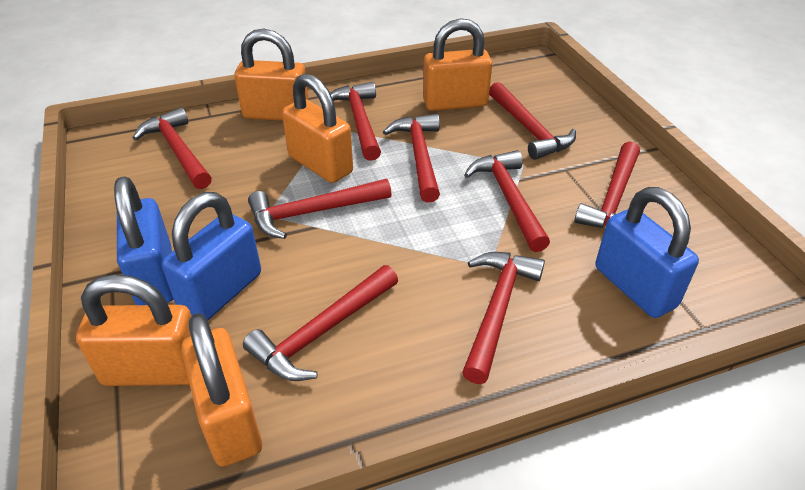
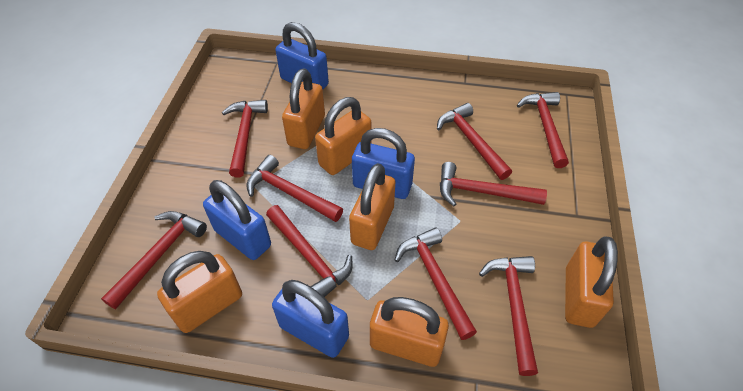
blue padlock: [114,176,173,305] [162,192,261,320] [595,187,699,318] = 3 -> [203,180,271,260] [272,280,349,358] [275,22,329,89] [352,128,415,199] = 4
orange padlock: [76,274,191,386] [181,313,262,467] [234,29,309,121] [282,73,353,183] [423,18,492,111] = 5 -> [157,251,242,333] [282,69,325,149] [315,97,371,175] [349,163,396,250] [370,297,449,367] [565,237,618,328] = 6

